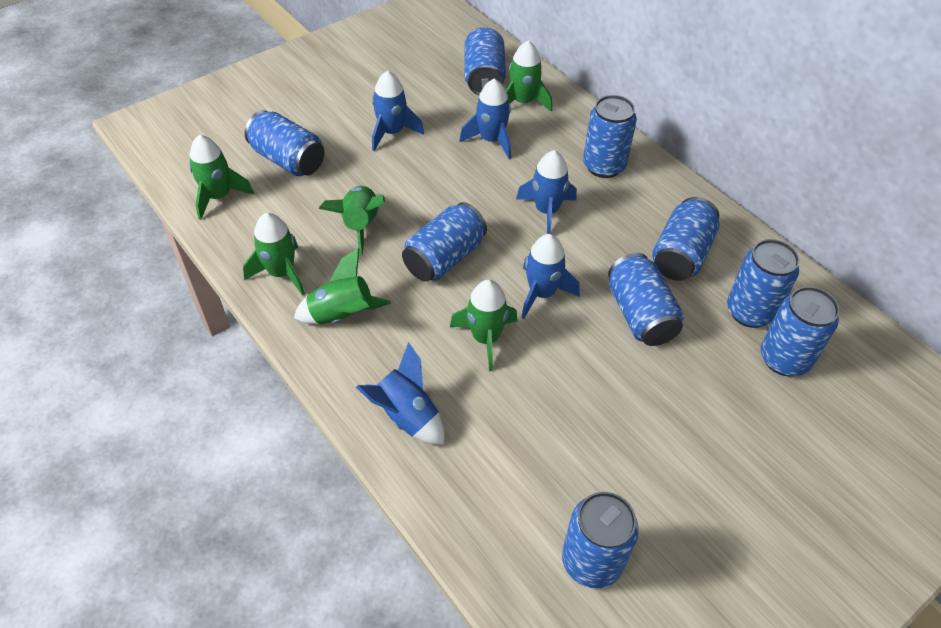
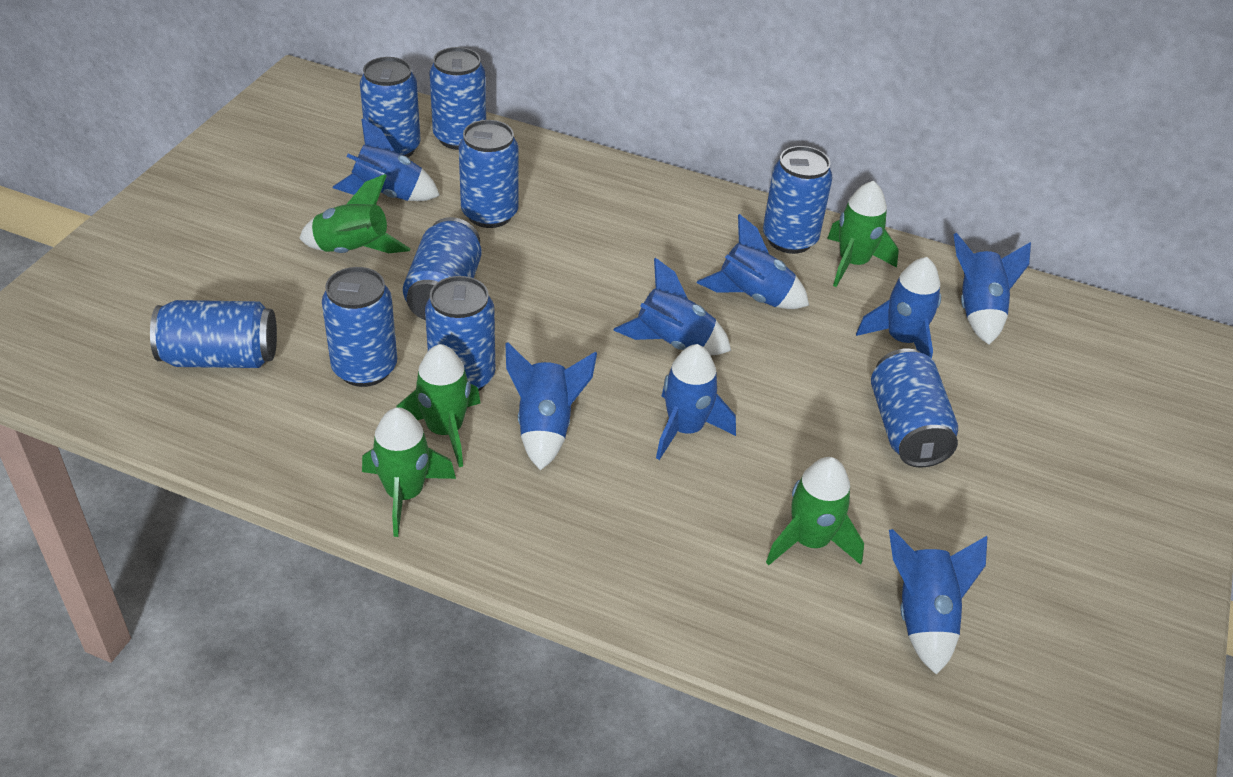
blue rocket: [356,342,445,445] [372,71,424,151] [459,79,511,159] [516,150,577,234] [521,234,580,319] = 5 -> [332,118,440,201] [505,342,597,470] [613,257,731,355] [656,344,736,460] [697,214,809,309] [856,257,941,358] [889,529,987,675] [954,233,1031,345] = 8
green rocket: [189,135,254,220] [243,213,305,295] [294,248,391,325] [319,186,385,256] [450,280,518,371] [506,41,552,112] = 6 -> [299,174,411,253] [362,407,456,537] [396,344,480,467] [766,457,864,565] [827,181,899,287] = 5

